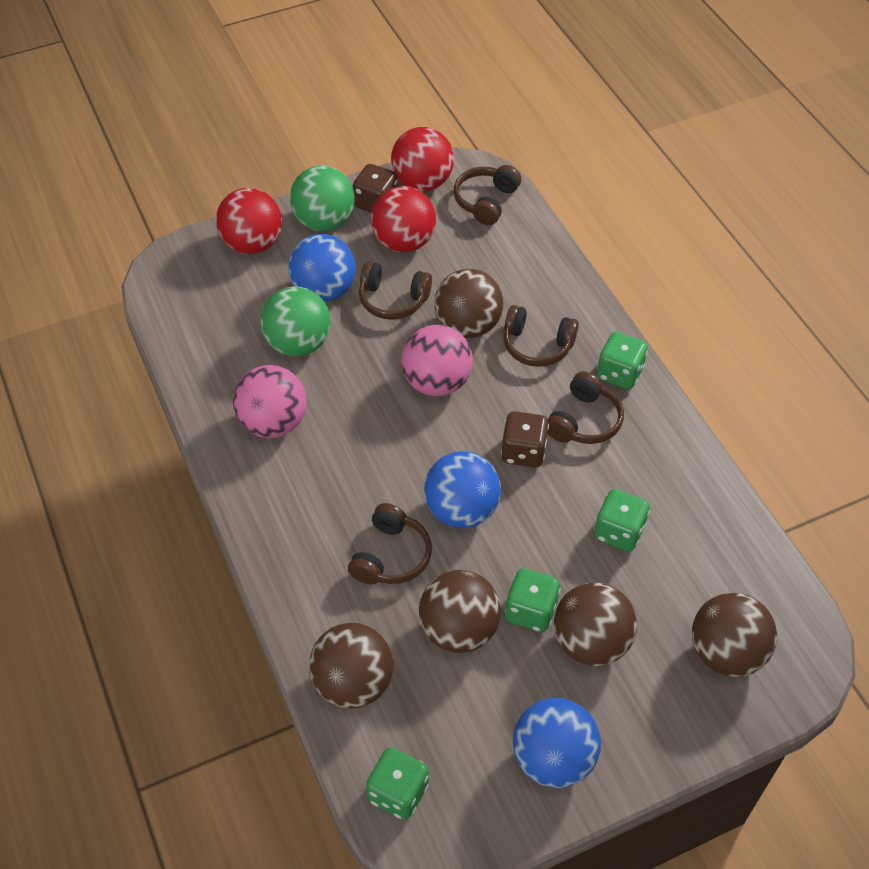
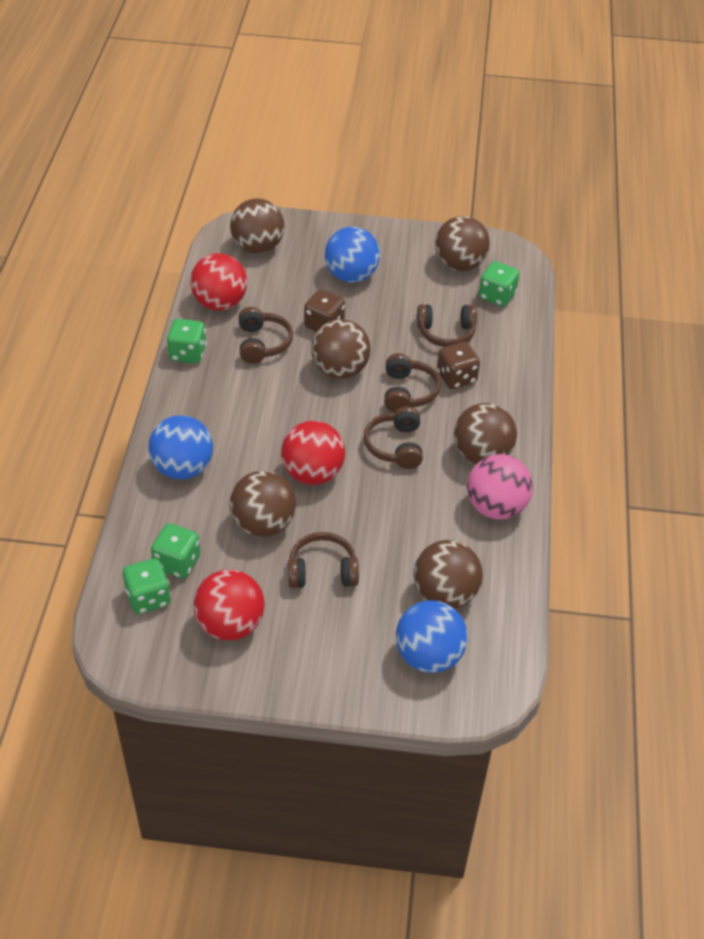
brown ball: [309,623,393,709] [419,570,501,653] [434,269,503,338] [554,583,637,666] [692,593,777,677] = 5 -> [230,198,285,254] [230,471,296,537] [311,319,371,379] [413,540,483,609] [435,216,490,271] [454,403,517,464] = 6
green ball: [261,286,331,356] [290,166,355,231] = 2 -> none = 0
pink ball: [233,365,307,438] [401,325,473,396] = 2 -> [467,454,533,520] = 1

